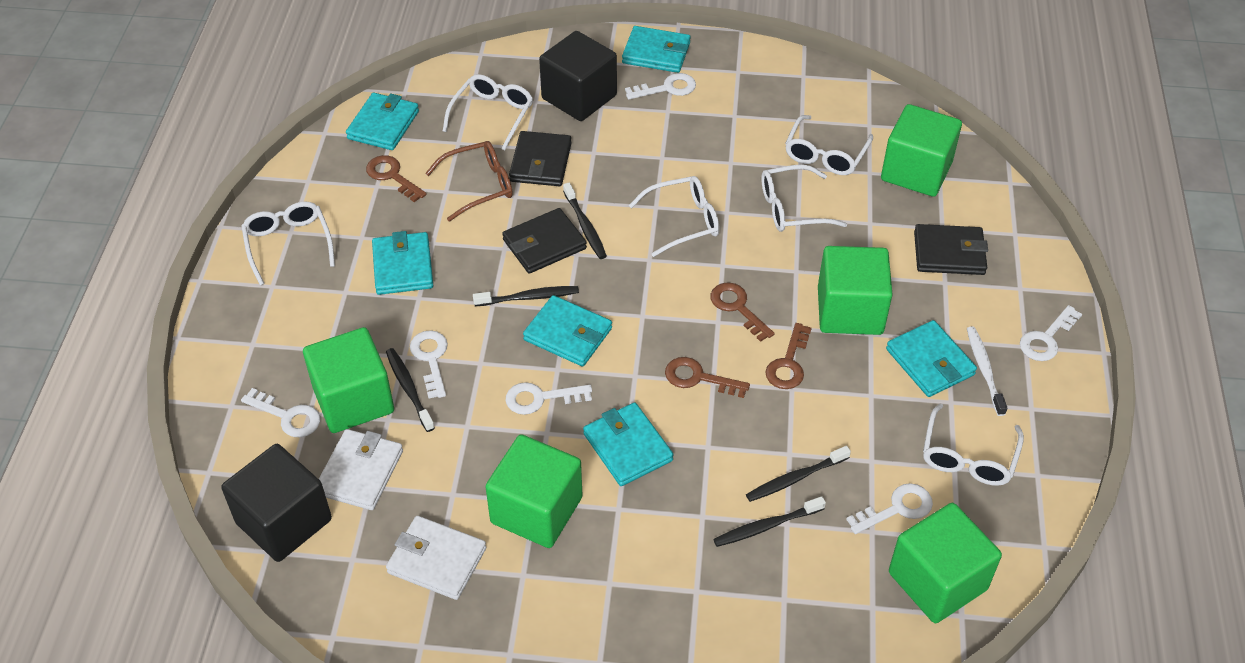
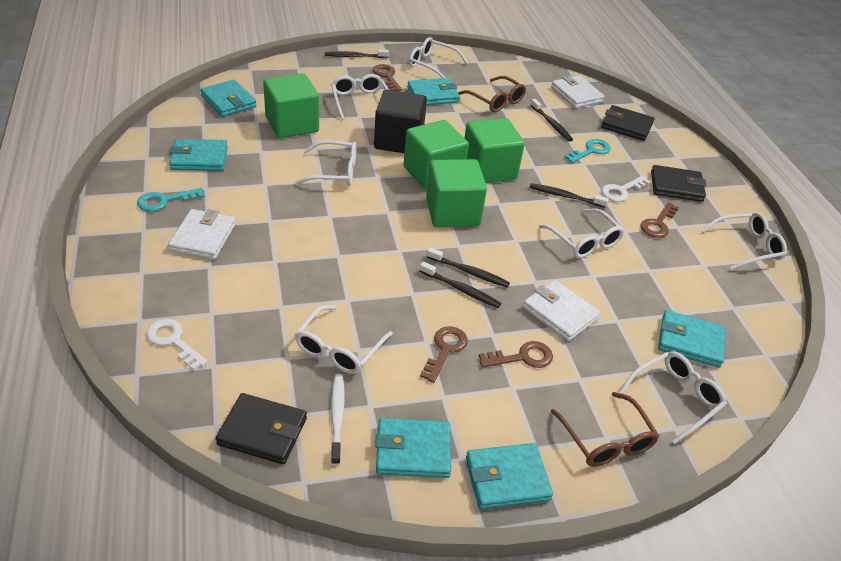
black cube: [221,444,332,562] [539,31,617,121] = 2 -> [374,90,427,153] = 1
brown glasses: [425,141,513,221] = 1 -> [458,76,526,112] [551,392,659,467] = 2
green cube: [303,327,394,433] [485,435,583,548] [818,246,893,335] [881,104,962,197] [889,503,1002,623] = 5 -> [263,73,319,138] [404,120,469,190] [426,159,487,227] [464,118,525,183] = 4
turquoise key: none = 0 -> [137,188,204,212] [565,139,611,163] = 2
white glasses: [241,201,335,286] [443,74,533,150] [629,176,720,257] [761,165,847,232] [785,115,873,175] [923,403,1024,486] = 6 -> [295,140,357,186] [295,305,393,374] [331,74,388,120] [409,37,468,78] [539,209,624,258] [619,351,727,444] [701,212,787,270] = 7
white key: [241,388,320,437] [410,330,448,399] [506,382,592,415] [625,73,696,100] [846,483,933,534] [1020,305,1082,361] = 6 -> [146,319,208,370] [602,176,650,202] = 2
white wallet: [319,429,403,510] [386,516,486,600] = 2 -> [168,209,236,260] [523,280,601,341] [551,75,605,108] = 3

